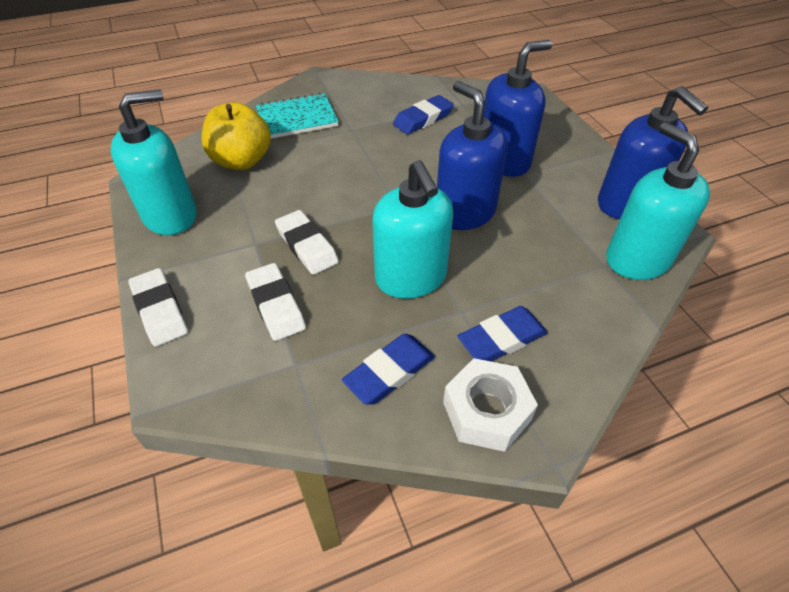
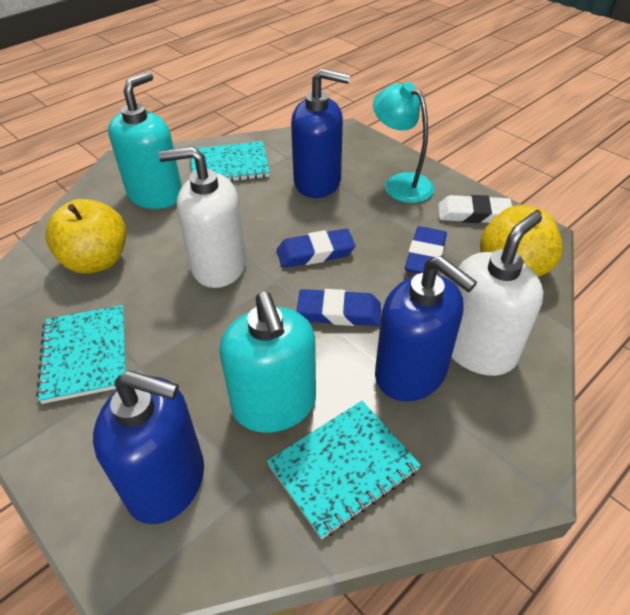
turquoise lamp: none = 0 -> [373,82,434,203] = 1
turquoise notebook: [256,93,339,139] = 1 -> [36,305,126,404] [191,141,270,182] [267,401,421,539] = 3
turquoise soap dispenser: [111,89,197,235] [373,160,453,299] [606,122,710,280] = 3 -> [108,72,182,209] [219,292,316,433] = 2
white eraser: [128,268,188,347] [245,263,306,341] [275,210,339,275] = 3 -> [438,195,512,223] = 1
white nut: [443,358,538,452] = 1 -> none = 0
white soap dispenser: none = 0 -> [158,146,246,288] [452,212,544,376] = 2
yellow apple: [201,102,271,170] = 1 -> [45,199,126,274] [480,205,563,277] = 2

